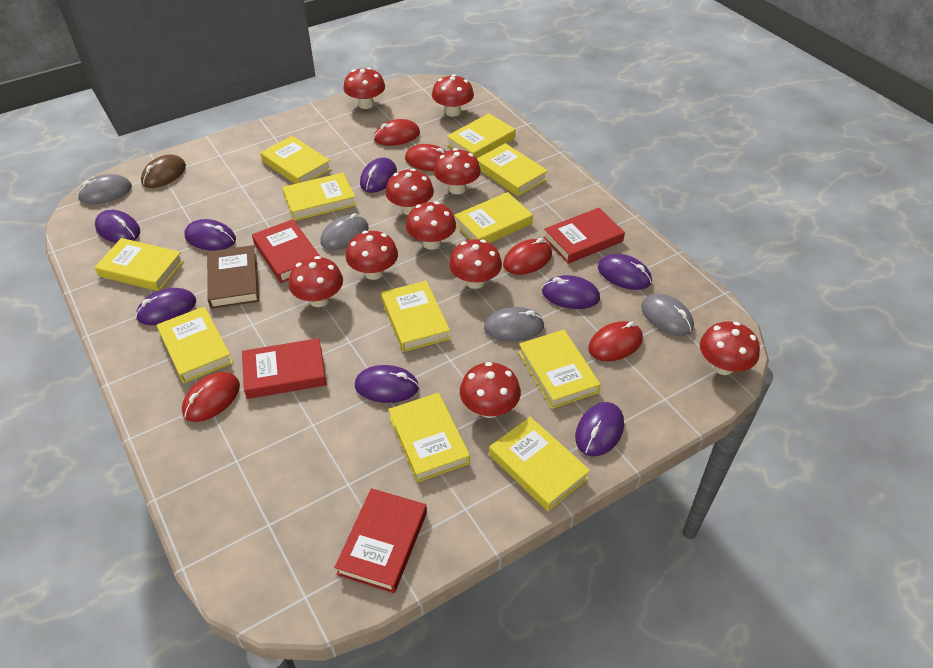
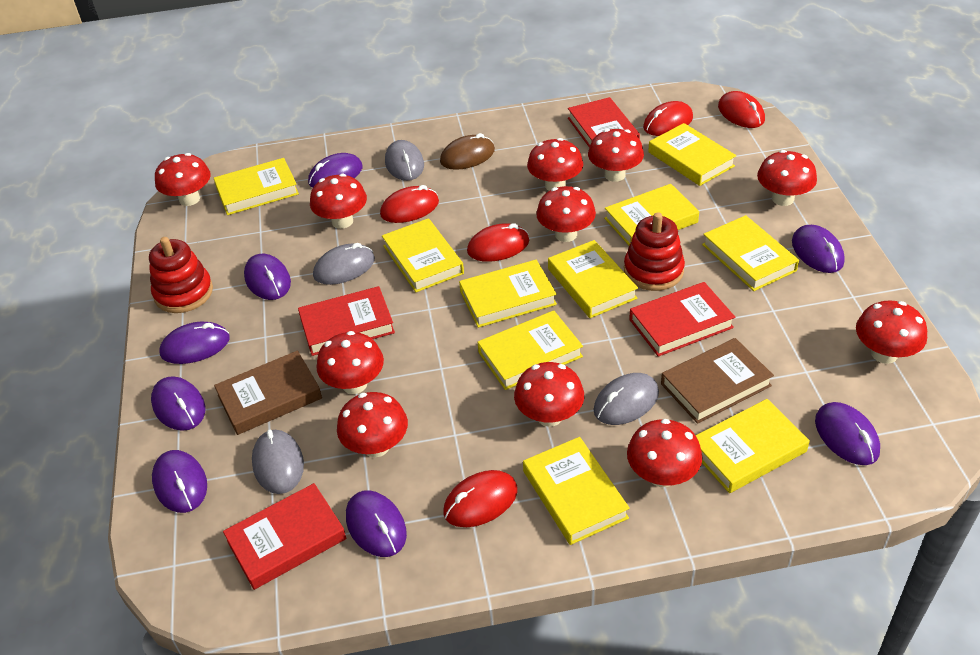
brown book: [207,245,259,309] = 1 -> [214,351,322,435] [661,338,774,424] = 2
red mushroom: [289,256,343,307] [343,67,385,109] [346,231,398,280] [385,168,434,215] [406,201,456,250] [432,74,474,117] [434,148,481,194] [449,239,502,289] [460,362,521,418] [700,321,760,375] = 10 -> [155,153,211,206] [310,174,367,229] [317,331,384,394] [337,392,408,457] [514,362,584,427] [527,138,583,191] [536,186,596,242] [588,129,644,182] [627,419,702,487] [757,150,817,206] [856,300,927,364] = 11
red stacking toy: none = 0 -> [149,237,213,313] [624,212,685,291] = 2
yellow book: [95,238,184,291] [157,306,233,383] [260,136,331,184] [282,173,356,221] [381,281,450,352] [388,393,470,483] [446,113,516,158] [454,192,533,243] [477,143,548,196] [489,417,590,511] [518,330,601,409] = 11 -> [214,158,299,215] [382,218,464,292] [459,260,557,328] [478,310,583,390] [523,437,630,545] [548,240,638,318] [604,184,699,245] [648,123,736,186] [696,399,810,493] [702,215,799,291] = 10

